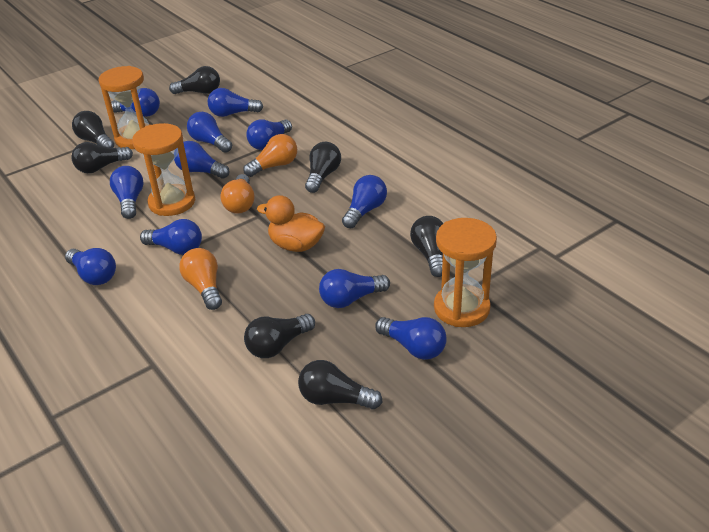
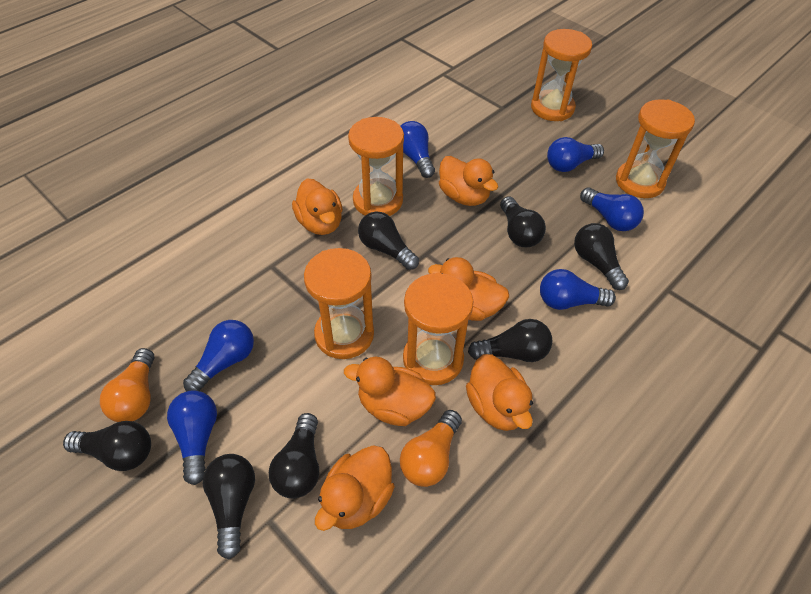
blue light bulb: [65,248,116,285] [110,166,144,219] [111,88,160,117] [140,219,202,255] [174,141,230,179] [187,112,232,153] [208,88,263,117] [246,119,292,150] [319,269,390,308] [342,175,387,228] [375,317,447,360] = 11 -> [167,390,217,485] [183,320,254,392] [401,121,435,178] [540,269,616,310] [547,137,604,172] [580,187,644,231] = 6
orange duck: [257,195,325,252] = 1 -> [292,179,343,235] [315,445,395,531] [344,357,436,426] [428,257,509,321] [439,156,498,206] [466,354,533,431] = 6
orange hourglass: [99,66,150,149] [132,123,195,216] [434,218,497,327] = 3 -> [304,248,374,359] [348,117,404,216] [403,273,474,385] [531,29,592,121] [616,99,695,198] = 5
orange light bulb: [179,248,222,310] [220,174,255,214] [243,134,297,177] = 3 -> [100,348,155,422] [400,410,462,487] = 2

